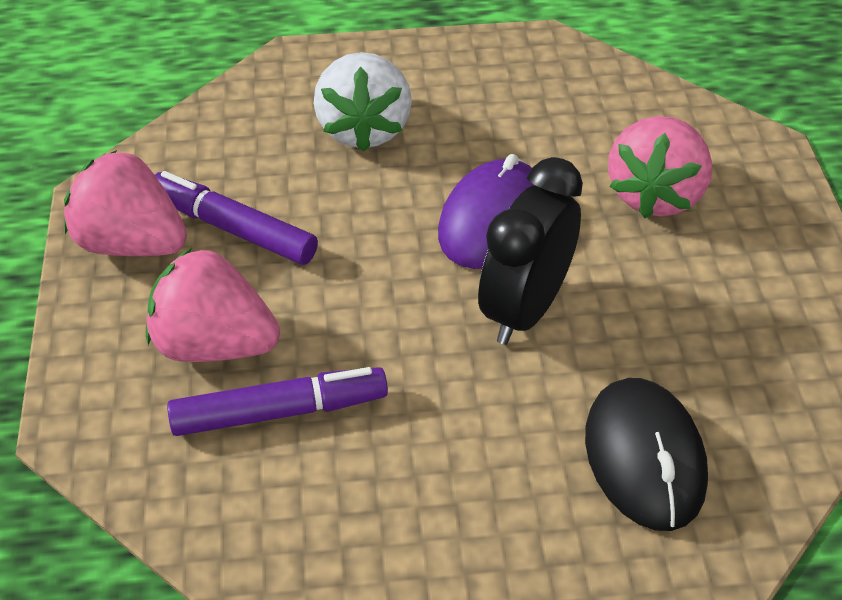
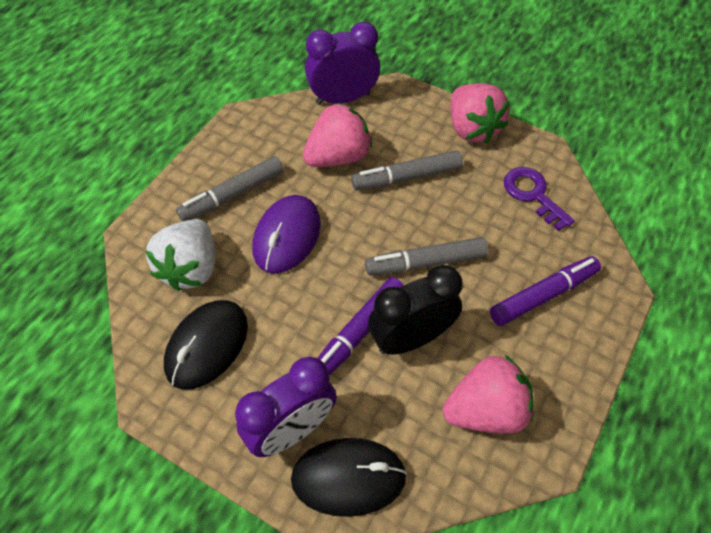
black mouse: [585,378,708,531] = 1 -> [164,300,248,390] [291,438,407,517] = 2
grey marker: none = 0 -> [176,156,284,222] [351,150,463,190] [365,237,488,275] = 3
purple clock: none = 0 -> [235,357,337,457] [305,22,380,105] = 2
purple key: none = 0 -> [504,167,575,231] = 1

